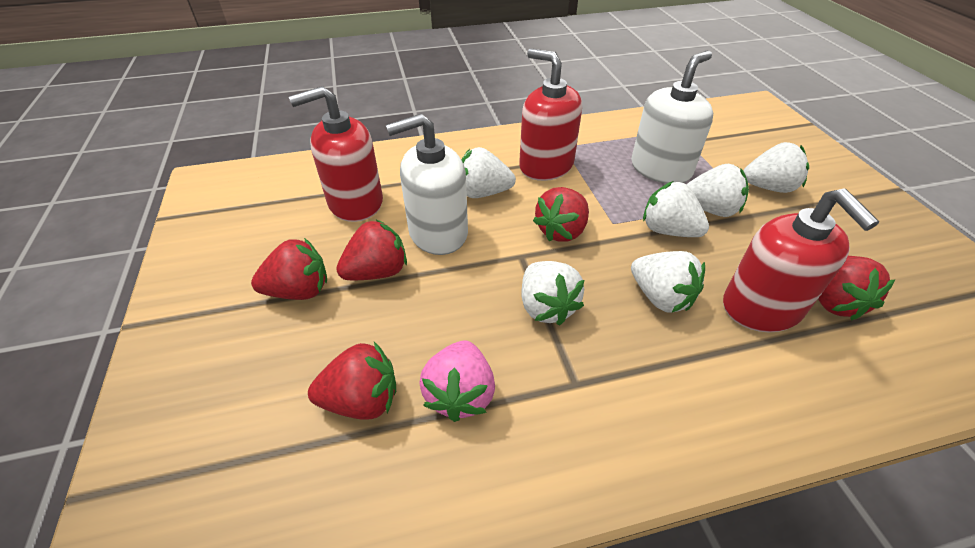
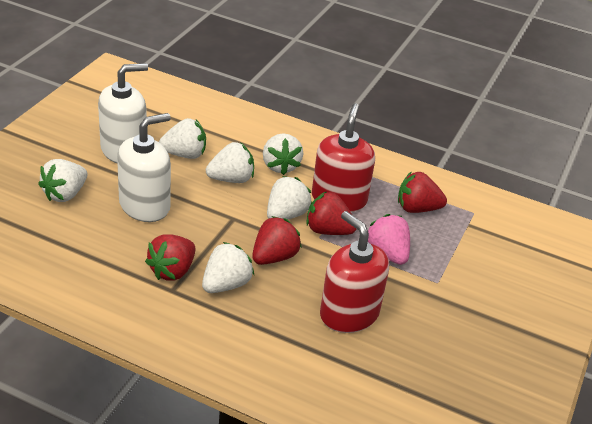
red soap dispenser: [289,86,383,222] [519,49,582,181] [723,189,879,332] = 3 -> [312,103,375,212] [320,211,389,333] = 2
red strawberry: [251,238,327,300] [308,342,396,420] [336,220,407,280] [533,187,589,242] [818,256,895,321] = 5 -> [145,234,195,281] [252,216,302,265] [306,191,356,235] [398,171,447,213] = 4

